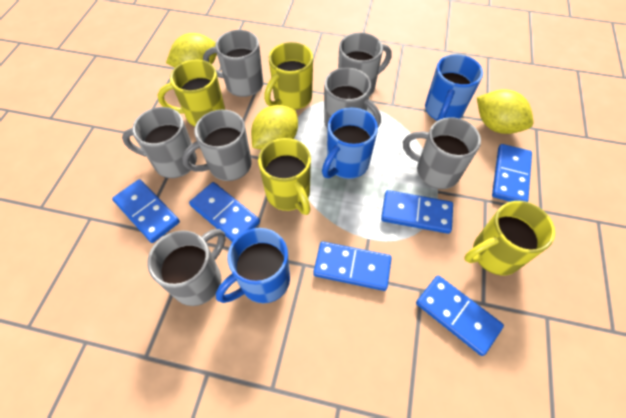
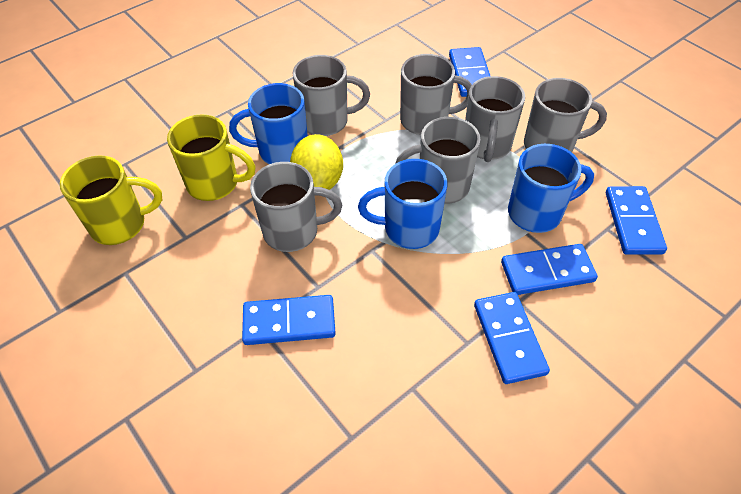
blue domino: [112,179,180,243] [189,182,260,242] [313,242,392,291] [381,190,453,234] [416,276,504,356] [492,144,532,202] = 6 -> [242,295,336,345] [449,47,490,97] [474,292,550,384] [501,244,598,295] [606,186,667,255] = 5
grey mug: [122,107,197,178] [147,229,226,306] [182,110,252,181] [203,30,263,97] [324,67,381,129] [338,33,392,95] [403,117,481,189] = 7 -> [250,162,342,252] [293,55,370,136] [395,117,481,204] [400,54,472,135] [465,76,525,162] [524,78,607,152] = 6
yellow lemon: [166,33,217,68] [251,105,298,150] [477,90,534,134] = 3 -> [290,134,343,190] = 1
yellow mug: [158,59,225,127] [258,138,311,215] [264,42,313,110] [464,201,555,276] = 4 -> [60,155,162,245] [167,114,256,201] = 2

